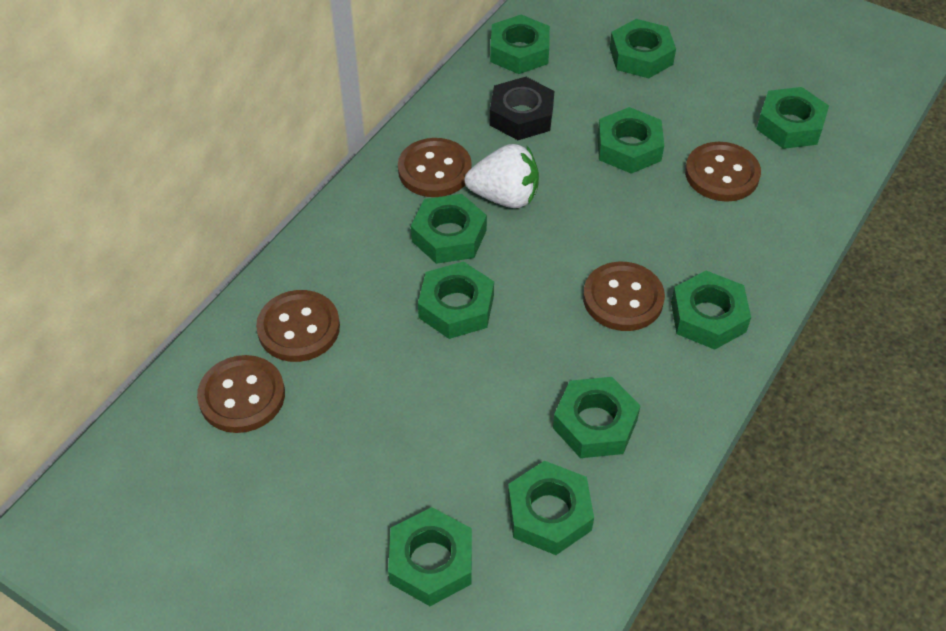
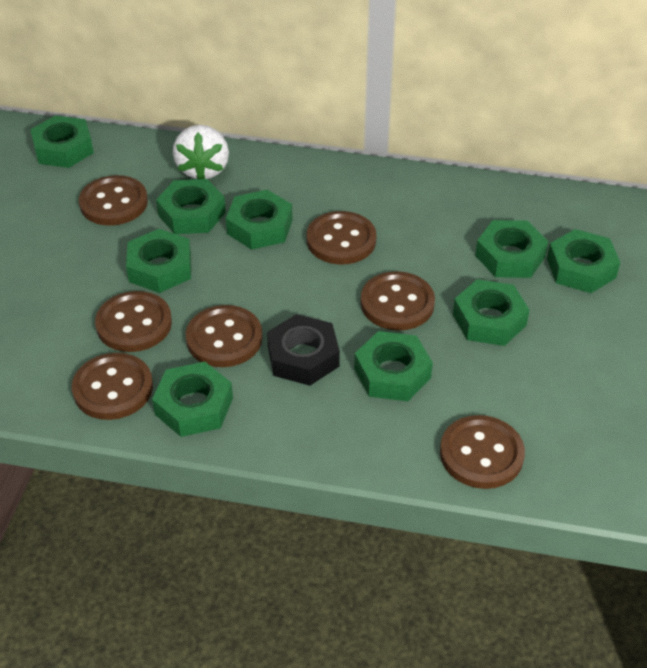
brown button: [197,355,285,433] [256,290,340,362] [398,138,472,197] [583,262,665,331] [685,142,761,202] = 5 -> [72,353,153,420] [79,175,148,226] [95,291,172,352] [186,305,263,367] [307,211,376,264] [361,271,435,330] [440,415,525,489] = 7
green nut: [388,507,472,606] [411,194,487,264] [418,261,494,339] [490,15,550,74] [508,461,594,555] [553,377,640,458] [597,107,664,174] [610,19,676,78] [671,271,751,350] [757,87,829,149] = 10 -> [30,115,94,168] [126,229,191,293] [152,362,233,437] [156,179,226,234] [226,190,293,249] [354,331,433,401] [453,279,529,346] [475,220,548,278] [547,229,620,293] = 9

